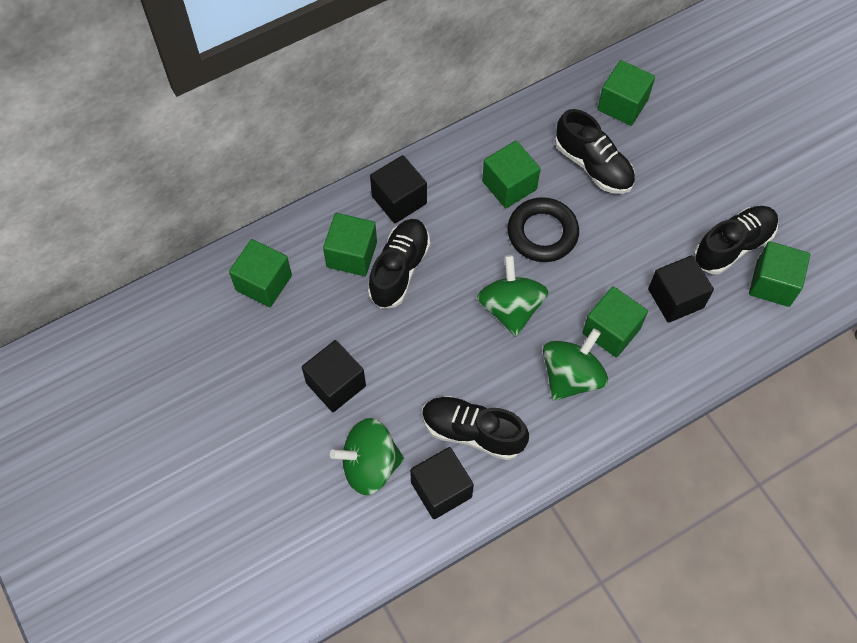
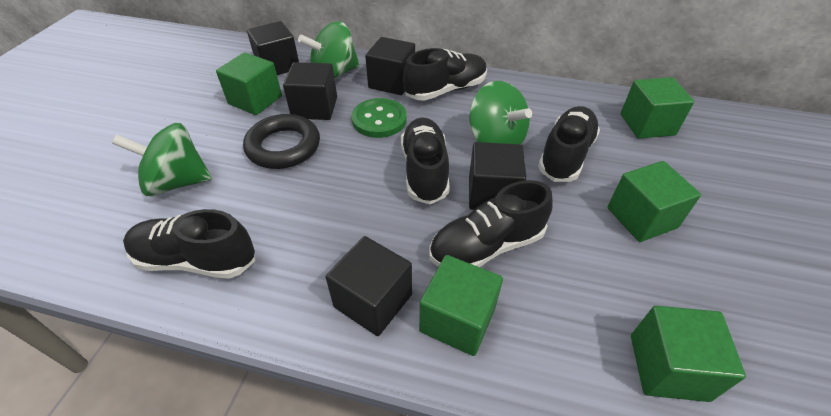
black cube: [302,340,366,412] [370,155,427,223] [410,447,474,519] [648,255,714,323] = 4 -> [247,21,299,75] [283,62,337,120] [326,236,412,336] [365,37,415,95] [469,142,527,210] = 5
black shoe: [368,219,430,309] [422,396,529,460] [555,109,635,194] [694,206,778,274] = 4 -> [123,209,255,279] [401,117,450,204] [403,48,487,101] [429,180,553,267] [538,106,600,182] = 5
green button: none = 0 -> [351,98,407,138] = 1
green cube: [229,239,292,307] [323,213,377,276] [482,141,541,208] [583,286,648,357] [597,60,655,126] [749,241,810,307] = 6 -> [216,52,282,115] [419,255,503,356] [607,161,701,242] [620,77,694,139] [631,306,746,402] = 5

